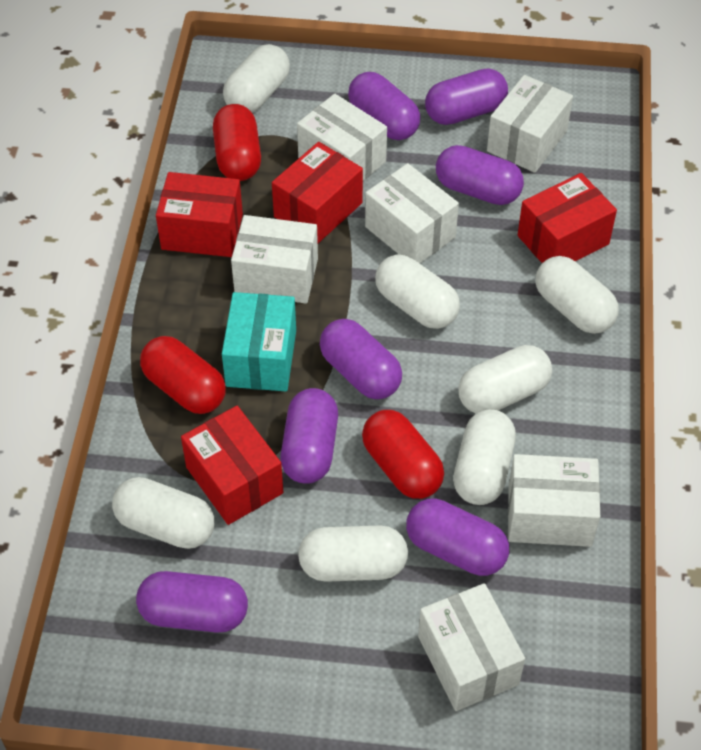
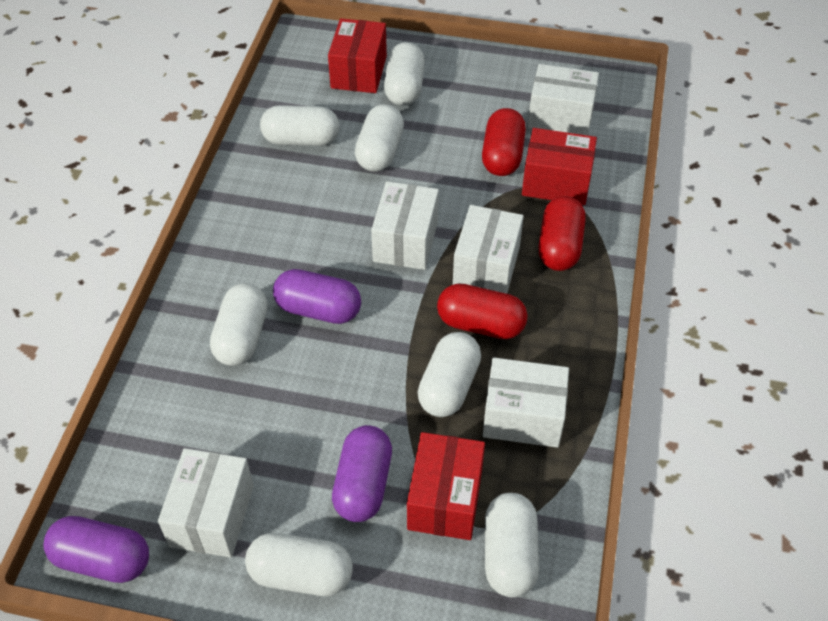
purple capsule: [136,571,248,633] [280,388,338,484] [320,319,402,399] [348,72,420,140] [406,498,509,576] [425,68,508,125] [436,145,524,205] = 7 -> [43,516,149,583] [273,269,361,324] [332,425,392,522] = 3
red box: [156,172,243,257] [181,406,283,525] [272,142,363,243] [518,173,617,263] = 4 -> [328,18,387,93] [407,432,485,540] [522,128,597,205] = 3
turquoise box: [222,292,296,391] = 1 -> none = 0
white box: [231,215,318,303] [297,94,387,181] [365,163,459,263] [418,583,525,711] [487,75,573,173] [508,454,600,547] = 6 -> [158,448,254,558] [371,181,439,270] [453,205,524,294] [483,358,569,448] [528,64,599,136] = 5

